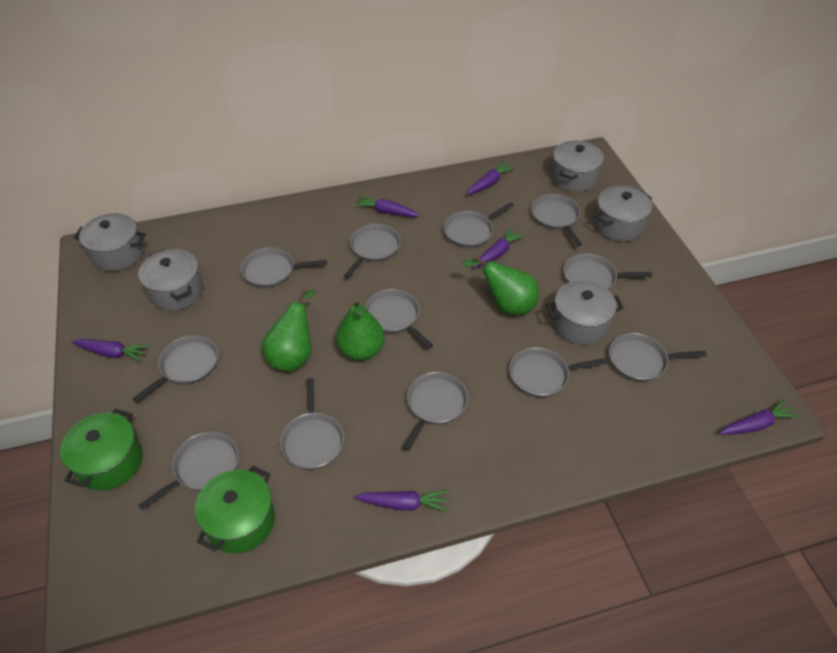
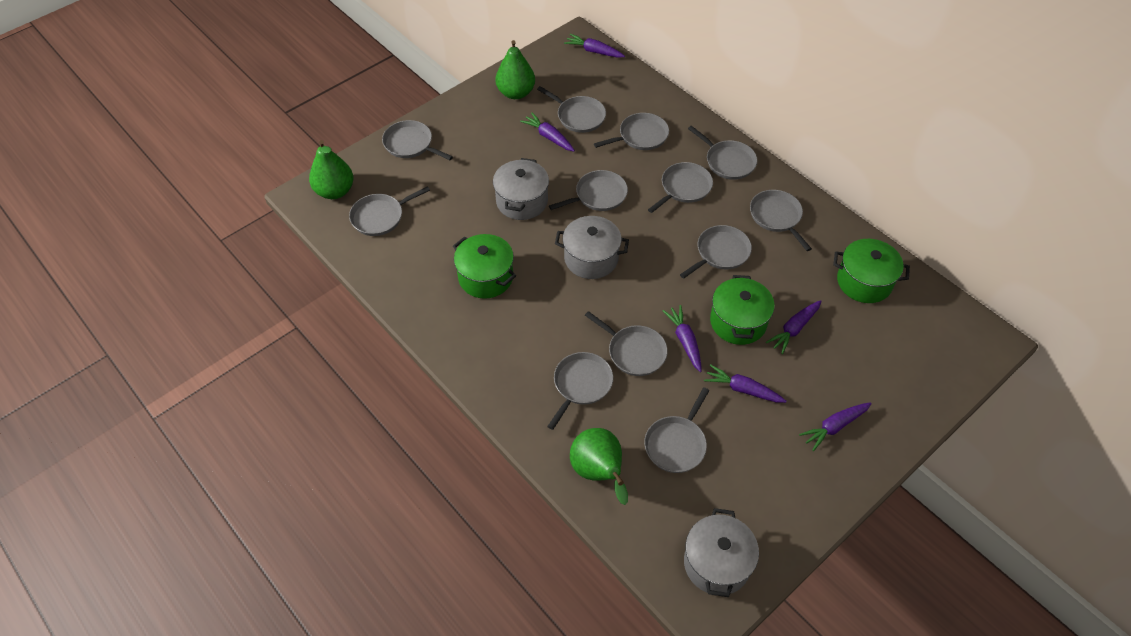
green pot: [60,408,143,490] [195,466,275,553] = 2 -> [453,234,516,299] [710,275,775,345] [833,239,910,303] = 3
grey pot: [74,213,146,271] [138,249,203,311] [546,280,624,345] [551,140,604,192] [594,186,652,242] = 5 -> [493,158,549,220] [555,216,629,279] [684,508,759,597] = 3

